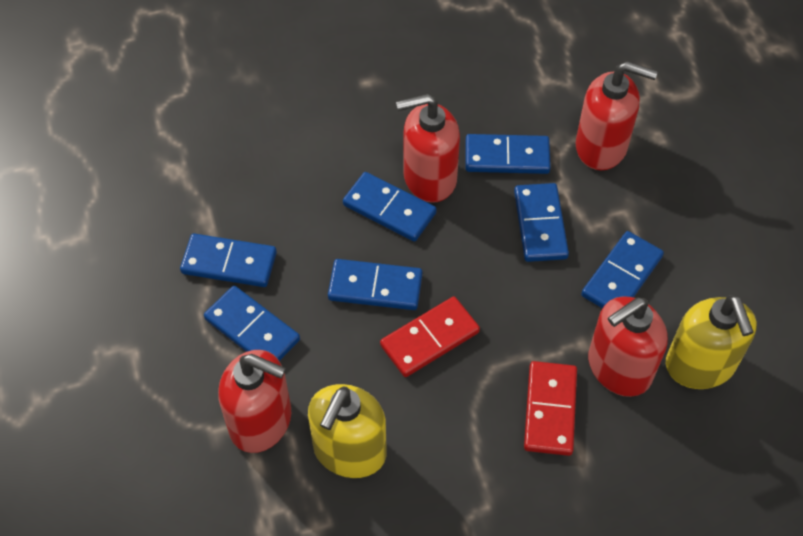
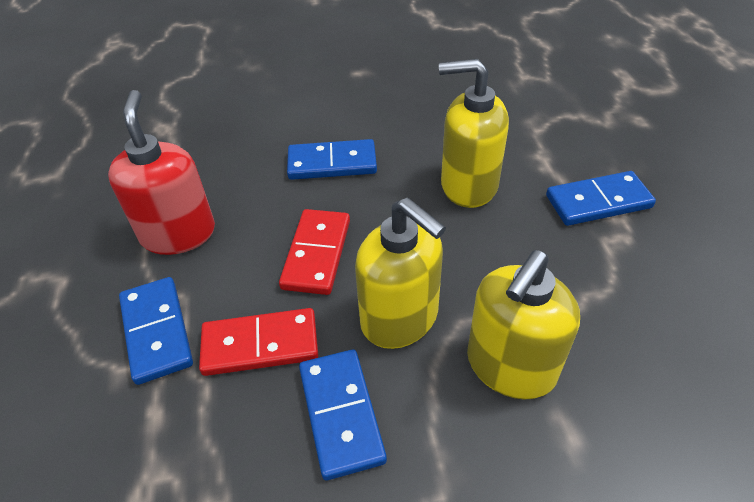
blue domino: [180,234,277,287] [204,286,300,361] [328,259,423,310] [343,172,437,242] [465,134,551,174] [514,183,569,262] [581,231,664,309] = 7 -> [119,277,193,385] [287,139,377,180] [299,350,387,480] [546,171,656,226] = 4
red soap dispenser: [218,350,291,453] [396,94,460,203] [576,61,658,170] [588,296,668,397] = 4 -> [108,90,215,255] = 1
yellow soap dispenser: [308,384,387,478] [666,295,757,389] = 2 -> [355,197,446,349] [439,59,509,208] [467,250,580,400] = 3

